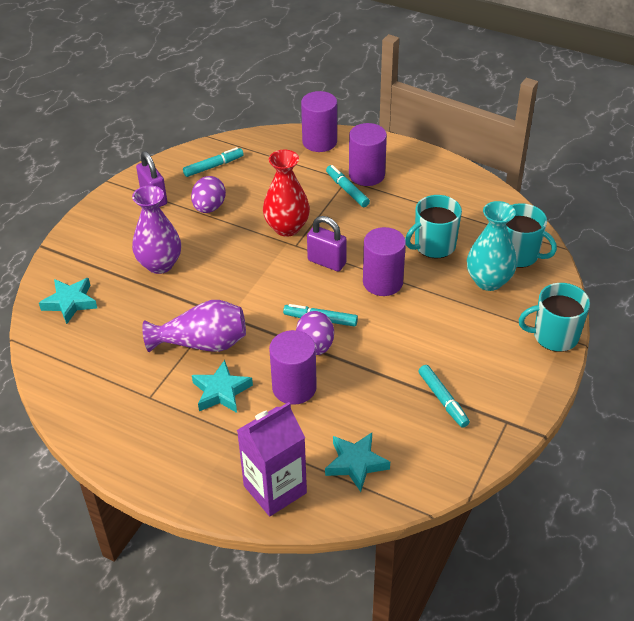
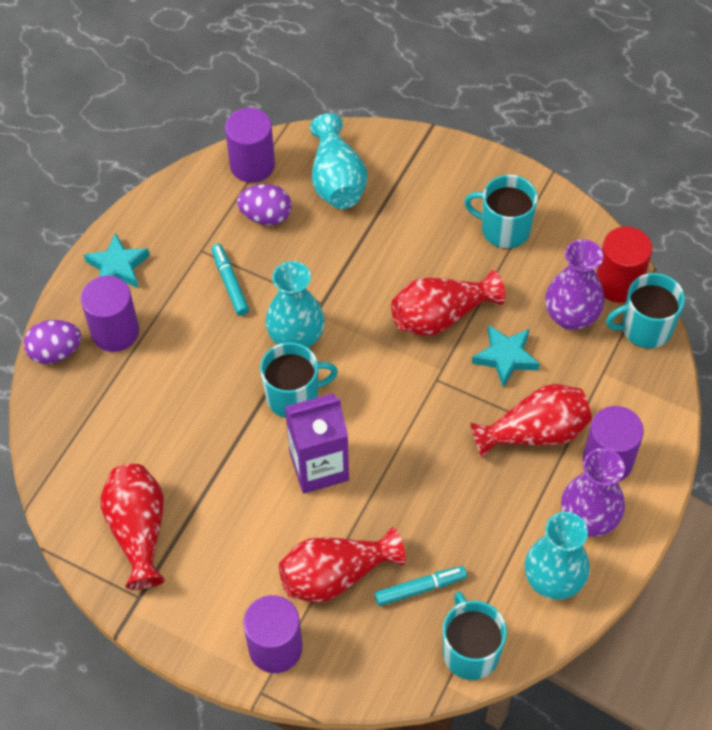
purple padlock: [136,151,167,207] [307,216,347,271] = 2 -> none = 0
red cylinder: none = 0 -> [596,226,652,303] = 1
red vase: [263,150,310,237] = 1 -> [100,464,165,590] [279,527,406,603] [391,270,505,336] [470,384,592,459] = 4
turquoise marker: [183,147,244,177] [283,304,358,327] [326,165,370,207] [419,365,470,428] = 4 -> [211,244,249,316] [374,566,467,606] = 2
turquoise mug: [405,195,462,259] [506,203,557,268] [518,283,590,352] = 3 -> [260,342,338,418] [443,592,507,680] [464,175,538,249] [606,273,685,348] = 4
turquoise star: [39,278,97,324] [192,360,253,413] [325,433,390,492] = 3 -> [84,233,150,288] [472,325,540,388] = 2
turquoise vase: [467,201,517,291] = 1 -> [265,261,325,348] [310,113,367,209] [525,512,590,600] = 3

